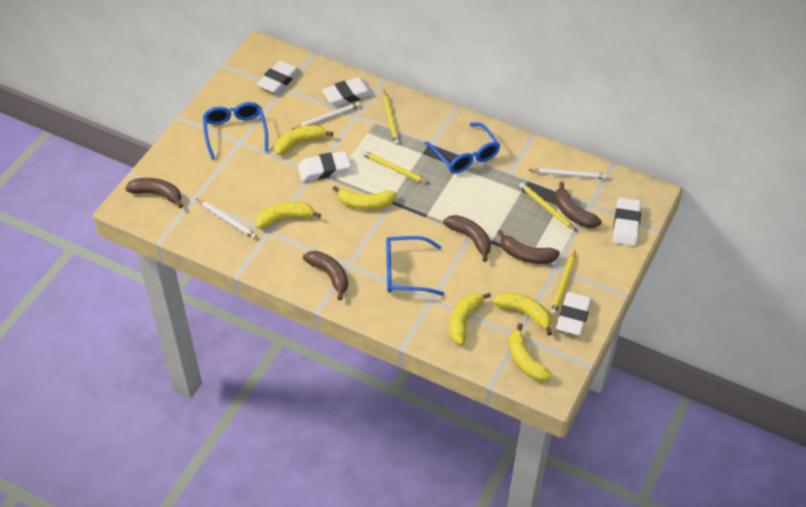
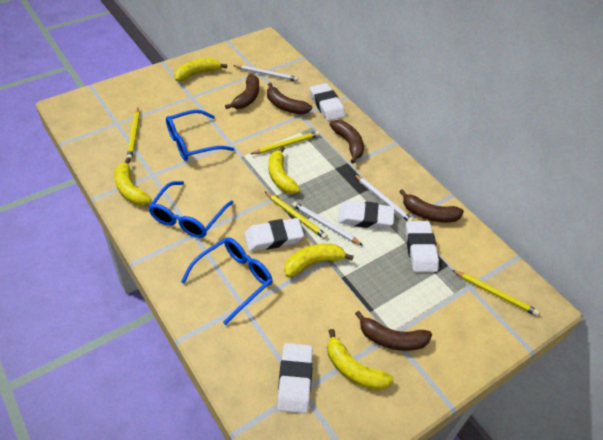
yellow banana: [256,202,321,229] [275,125,333,155] [333,186,397,210] [450,292,491,345] [493,292,552,336] [509,323,553,382] = 6 -> [114,158,152,205] [174,58,227,81] [268,146,300,194] [284,244,354,277] [327,329,394,390] = 5

